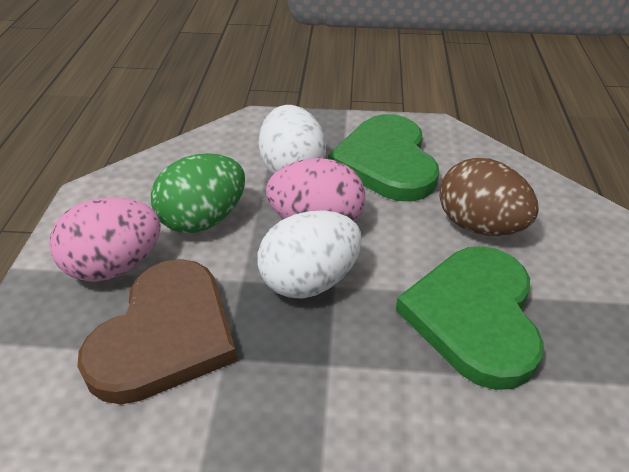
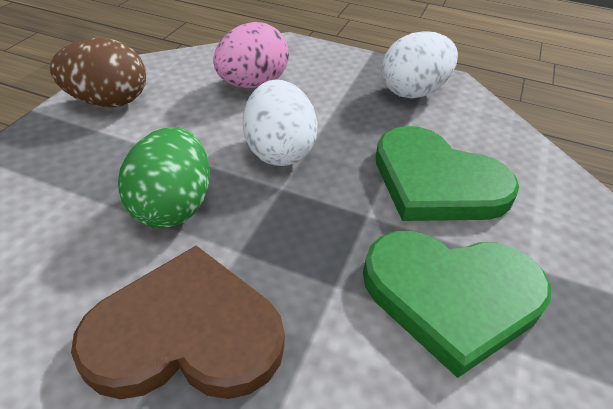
pink egg: [49,197,161,282] [266,158,365,222] = 2 -> [213,22,289,88] = 1

